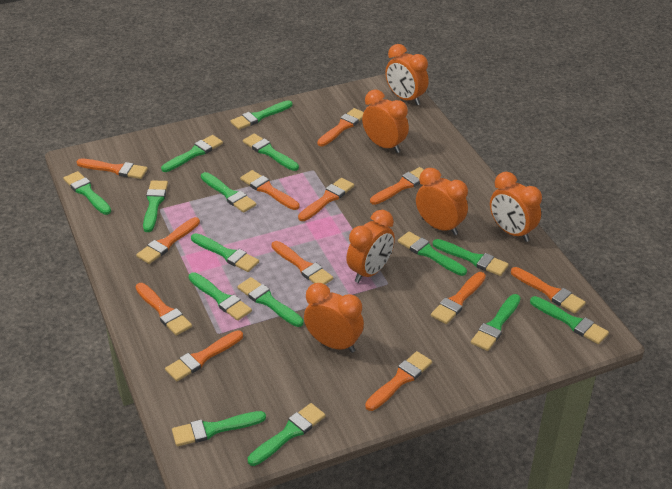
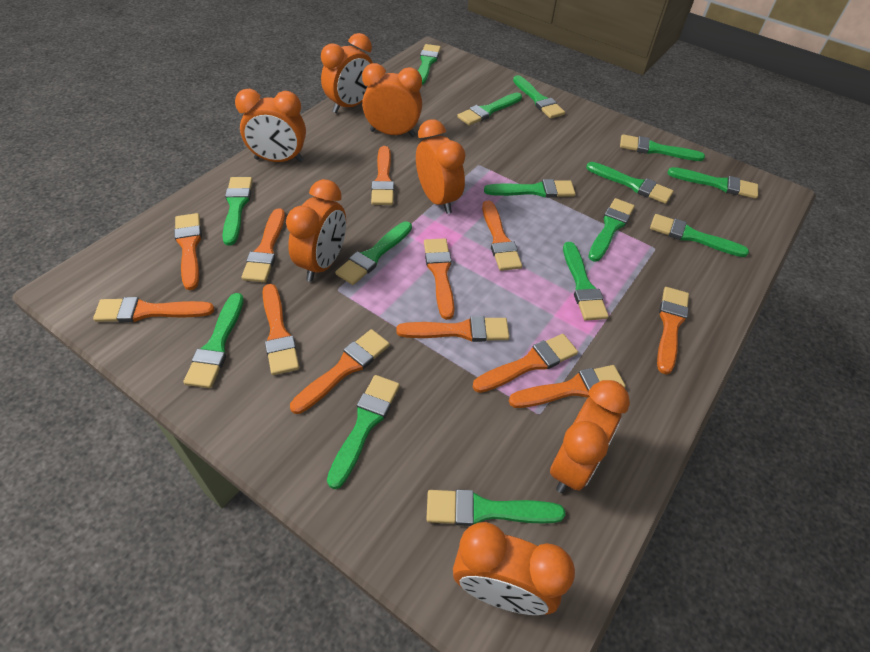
orange clock: [304,283,364,353] [346,210,395,283] [362,89,409,153] [385,44,429,105] [416,168,468,235] [490,172,542,242] = 6 -> [235,89,306,162] [286,179,346,282] [321,33,373,113] [362,63,422,137] [416,119,466,214] [453,522,575,615] [550,380,630,493] = 7

